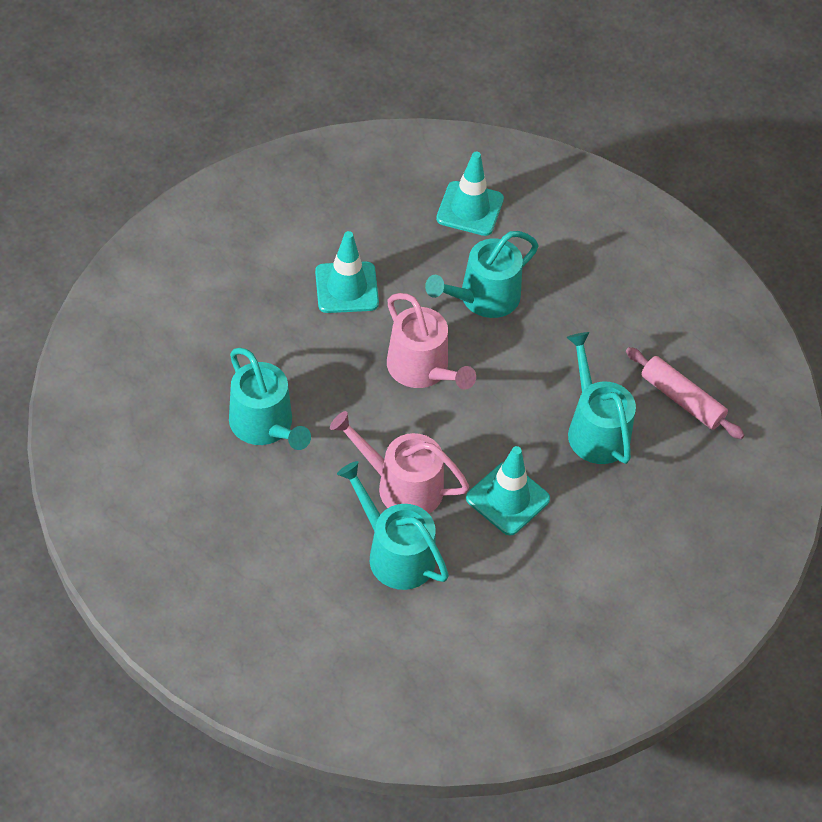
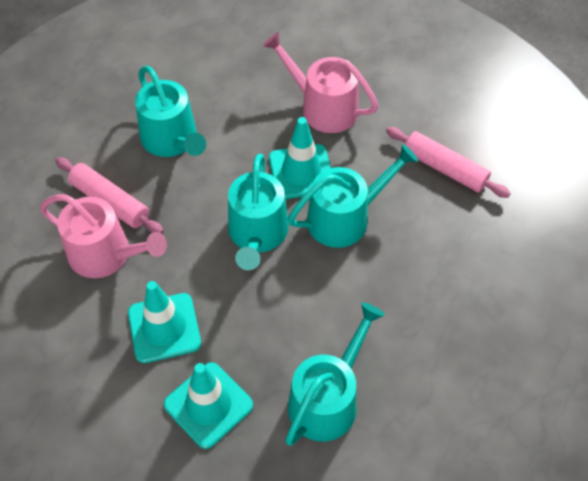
pink rolling pin: [626,347,745,439] = 1 -> [55,157,164,234] [386,127,511,198] = 2

